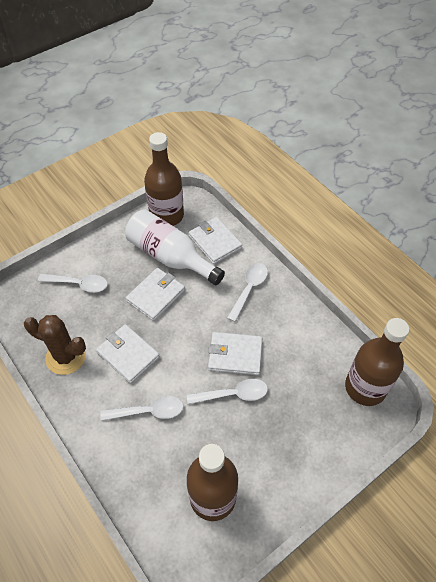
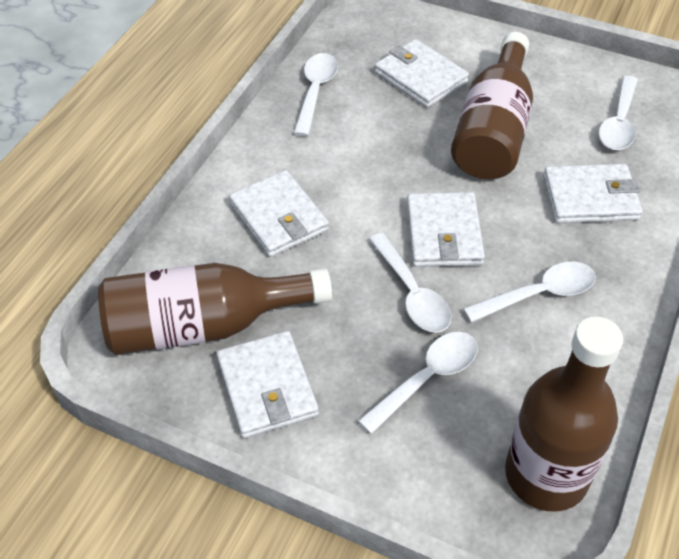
brown cactus: [24,315,86,375] = 1 -> none = 0
white bottle: [125,209,225,285] = 1 -> none = 0
white spoon: [38,274,108,292] [101,396,184,421] [187,379,268,404] [227,263,268,322] = 4 -> [293,53,338,136] [358,332,478,434] [369,233,452,333] [463,262,596,323] [598,75,638,150] = 5
white wallet: [96,324,160,384] [126,268,185,321] [188,217,242,264] [208,332,262,375] = 4 -> [216,331,319,438] [229,170,329,257] [375,39,469,108] [407,192,485,267] [543,164,643,223] = 5

